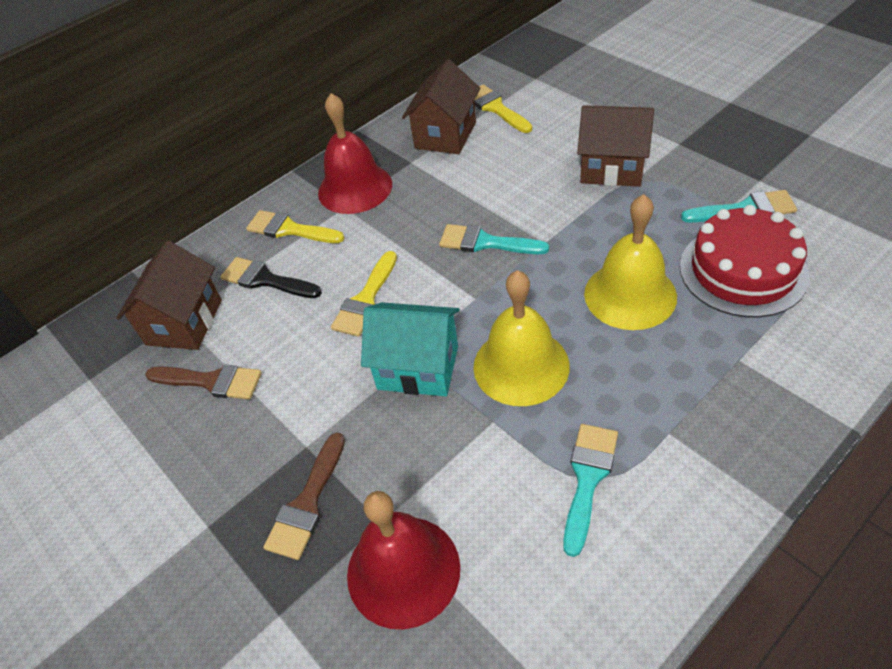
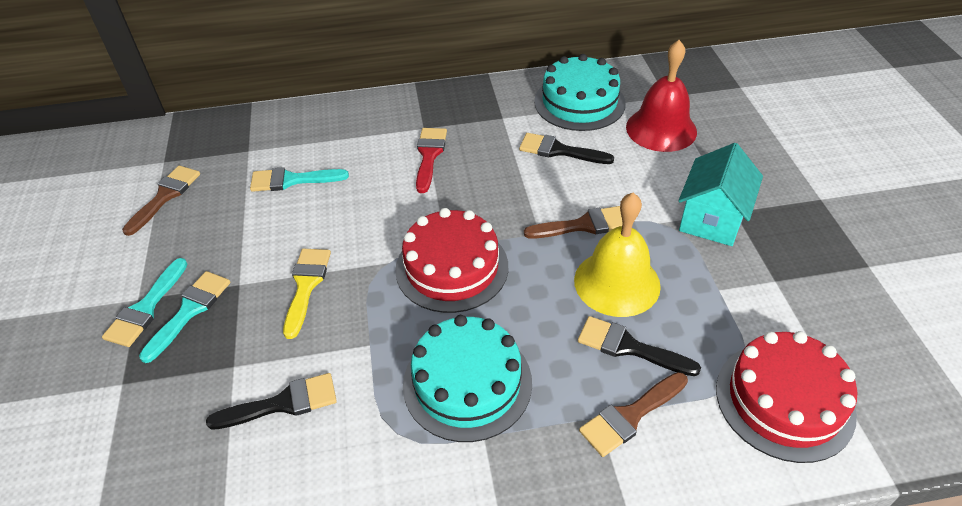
black brush: [220,257,322,298] = 1 -> [206,373,337,430] [519,133,614,164] [578,316,701,376] = 3
brown brush: [145,364,262,400] [263,432,345,560] = 2 -> [122,166,200,236] [524,206,622,239] [579,372,688,457] = 3
brown house: [116,241,222,350] [402,60,480,154] [577,105,654,187] = 3 -> none = 0
red bell: [318,93,392,214] [347,491,460,629] = 2 -> [626,40,697,152] = 1
red brush: none = 0 -> [416,128,447,193] = 1
red cake: [680,205,809,318] = 1 -> [395,208,508,313] [716,331,857,463] = 2
turquoise cake: none = 0 -> [403,315,532,442] [534,54,626,131] = 2
yellow bell: [473,270,570,406] [584,194,677,330] = 2 -> [574,193,661,317] = 1
yellow brush: [246,210,344,243] [331,251,397,337] [474,84,532,133] = 3 -> [283,249,331,339] = 1

